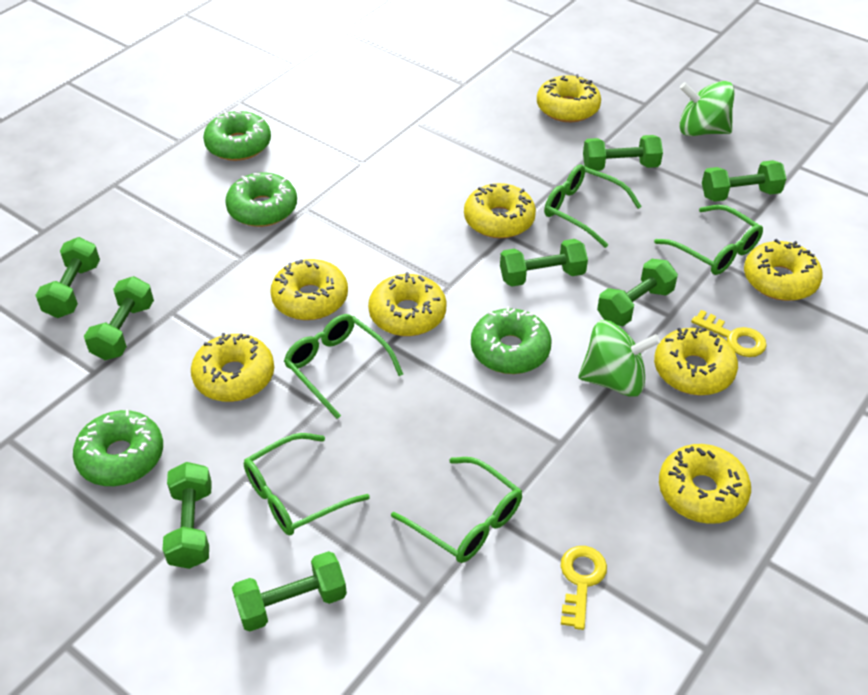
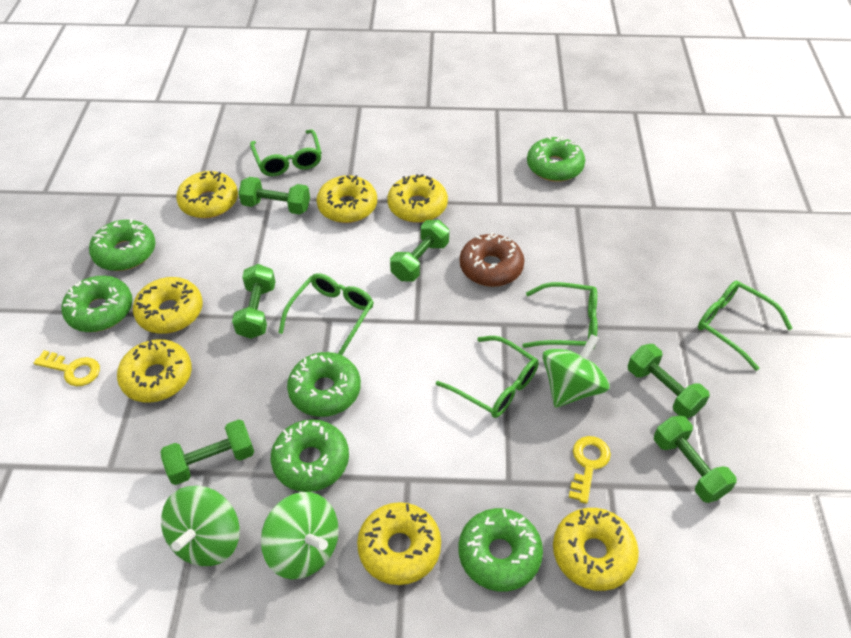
brown donut: none = 0 -> [460,232,524,287] = 1
green donut: [73,409,163,486] [203,110,271,161] [225,172,297,227] [471,306,552,374] = 4 -> [62,276,132,332] [89,219,156,271] [271,419,349,492] [287,352,361,417] [458,508,543,592] [527,136,585,182] = 6
green dumbbell: [35,237,100,318] [84,276,154,360] [162,462,212,569] [232,551,347,632] [500,239,588,287] [583,135,663,171] [597,259,678,326] [702,160,787,202] = 8 -> [160,419,254,485] [232,264,275,339] [238,177,310,215] [390,220,449,282] [628,344,710,418] [654,415,737,503] = 6
green spinning top: [578,320,660,397] [679,81,735,136] = 2 -> [161,486,240,566] [261,492,339,579] [542,334,610,408] = 3
yellow donut: [191,333,274,402] [270,259,348,320] [368,272,447,336] [464,183,536,238] [537,74,601,122] [654,327,738,395] [659,444,751,524] [744,239,823,301] = 8 -> [117,339,192,403] [133,277,203,334] [176,171,238,218] [317,175,377,223] [357,502,441,585] [387,174,448,223] [553,508,639,591] = 7

